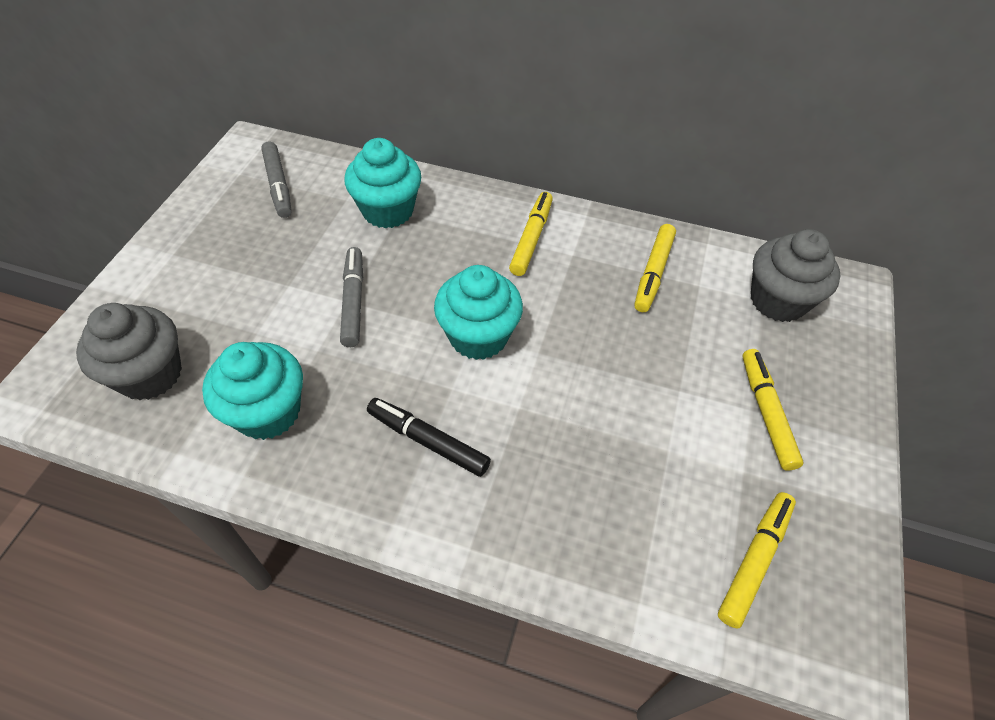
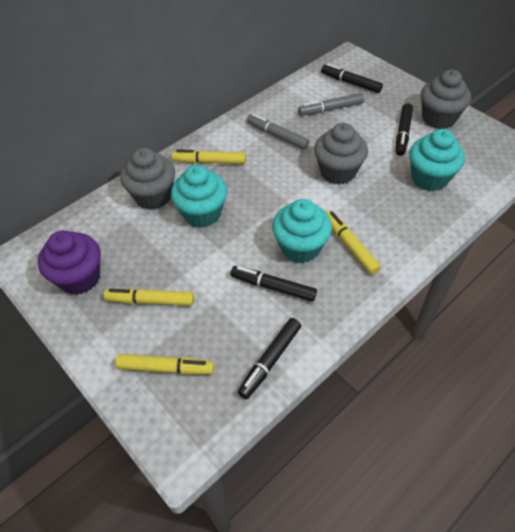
black marker: [367,398,491,477] = 1 -> [231,266,317,302] [238,318,301,399] [321,63,383,93] [396,103,413,156] = 4
grey cupcake: [76,303,182,400] [751,229,841,322] = 2 -> [120,148,175,210] [314,123,368,184] [421,70,471,129] = 3
purple cupcake: none = 0 -> [38,230,101,295] = 1

